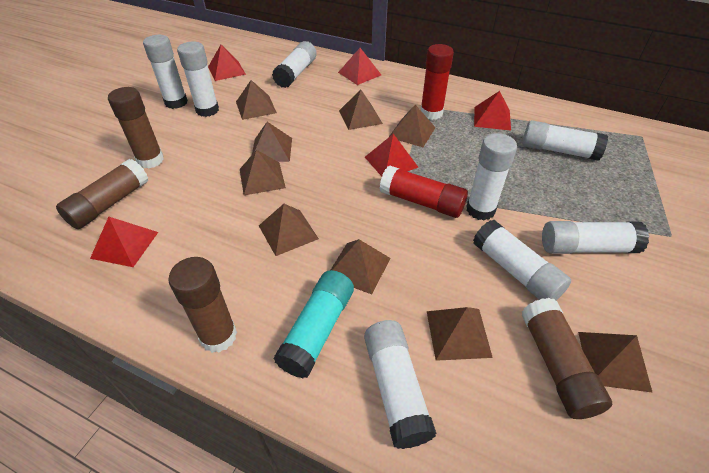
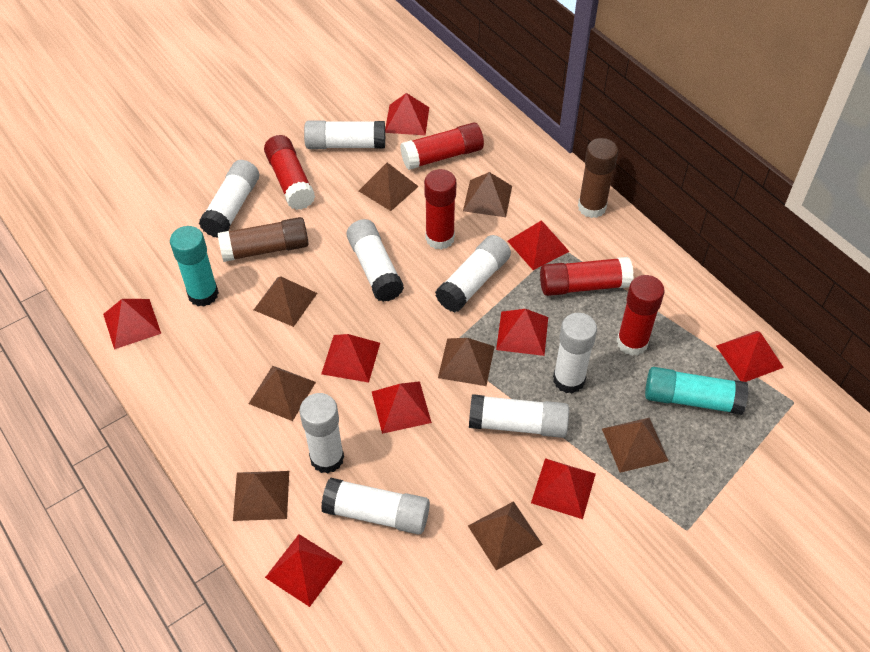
brown glue stick: [56,159,148,229] [108,87,164,168] [168,257,237,353] [522,298,612,419] = 4 -> [218,217,309,262] [578,138,618,218] = 2
brown pyramid: [236,80,277,120] [240,150,286,195] [252,122,292,162] [259,204,319,256] [331,239,391,294] [339,90,383,130] [388,104,436,147] [427,307,493,361] [578,332,653,393] = 9 -> [233,471,289,521] [249,366,316,421] [254,276,317,327] [359,162,419,211] [438,338,495,386] [463,172,512,217] [468,501,543,570] [602,418,669,473] = 8
red glue stick: [379,165,468,218] [420,44,454,120] = 2 -> [264,135,315,210] [400,122,484,170] [424,169,457,250] [540,257,634,296] [617,275,665,356] = 5
red pyramid: [90,217,158,267] [208,45,246,81] [338,48,381,85] [365,134,418,177] [474,91,511,131] = 5 -> [103,299,161,350] [265,534,343,607] [321,334,380,383] [372,381,432,434] [385,93,429,135] [496,309,548,356] [508,220,570,270] [531,458,596,519] [716,331,784,382] = 9
turquoise glue stick: [273,270,354,378] = 1 -> [170,226,219,307] [645,367,748,415] = 2

